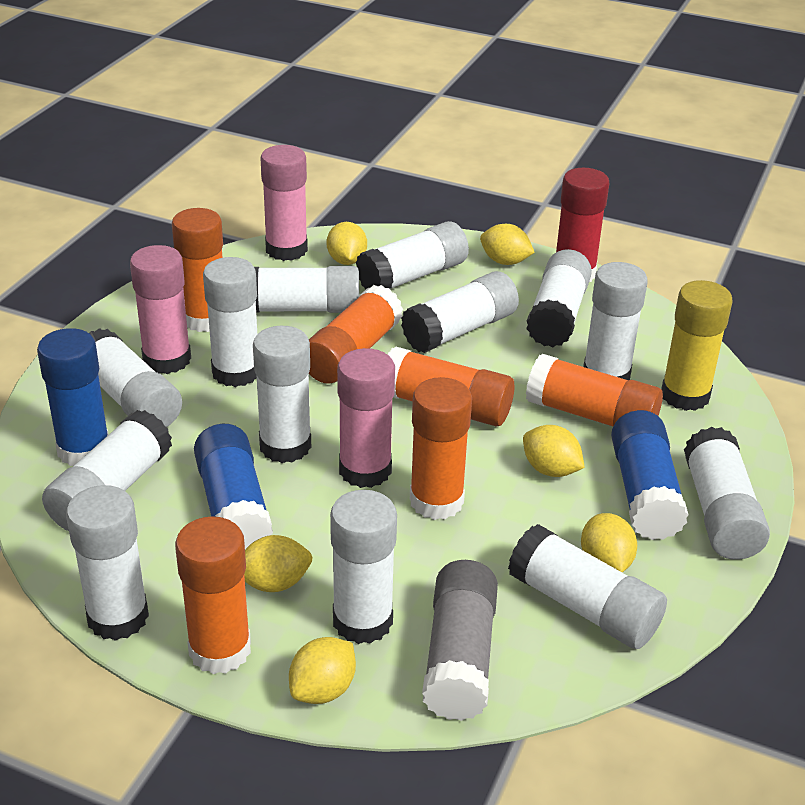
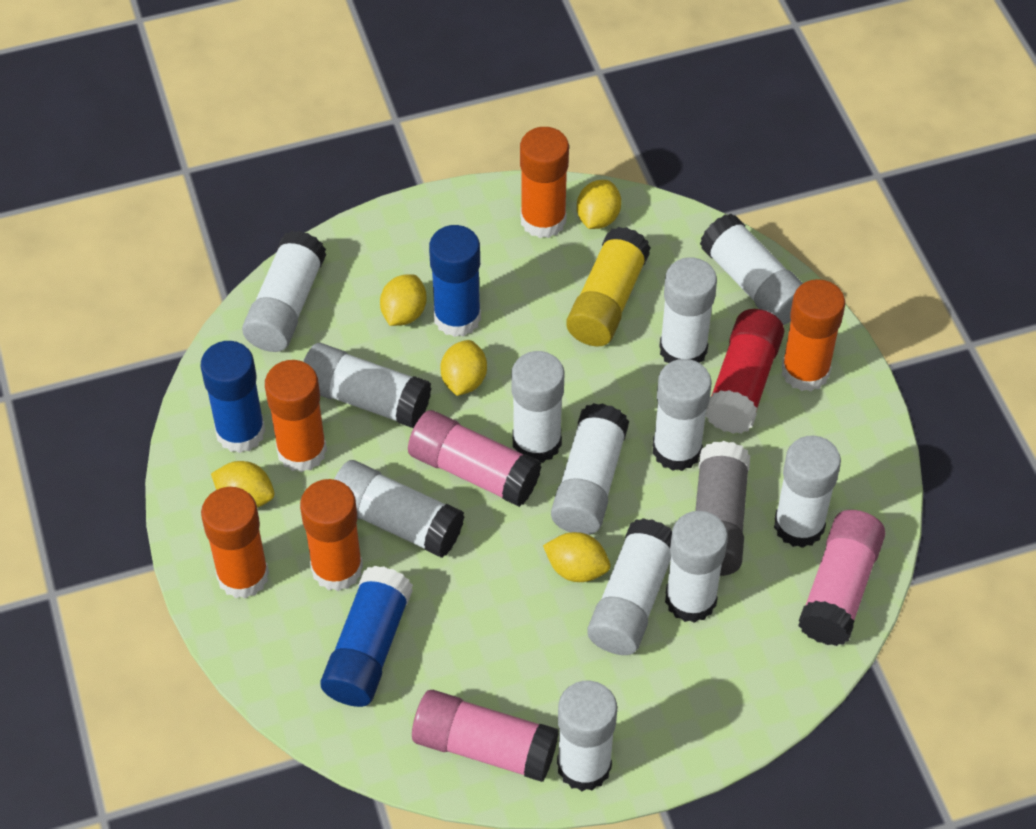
orange glue stick: [172,208,223,332] [175,516,251,674] [309,285,403,384] [388,347,514,426] [410,377,472,520] [526,354,663,426] = 6 -> [201,487,269,599] [265,360,327,472] [300,479,363,591] [520,127,569,238] [782,279,845,391] = 5
white glue stick: [42,410,172,531] [66,485,149,641] [89,328,182,427] [203,257,257,387] [253,326,311,463] [254,266,359,313] [330,490,397,644] [356,221,469,290] [401,271,519,353] [508,524,667,649] [526,249,592,347] [583,262,648,380] [684,427,770,560] = 13 -> [242,231,326,352] [303,343,431,428] [334,460,464,558] [511,351,565,463] [551,403,629,535] [557,681,617,791] [587,518,672,655] [653,359,712,471] [659,257,717,363] [665,511,728,623] [700,214,803,325] [774,436,841,548] = 12
yellow lemon: [244,535,313,592] [289,637,356,704] [327,222,367,265] [480,224,535,265] [523,425,585,477] [581,513,637,572] = 6 -> [211,461,274,508] [380,274,427,326] [440,340,487,396] [543,532,610,582] [577,180,621,229] = 5

